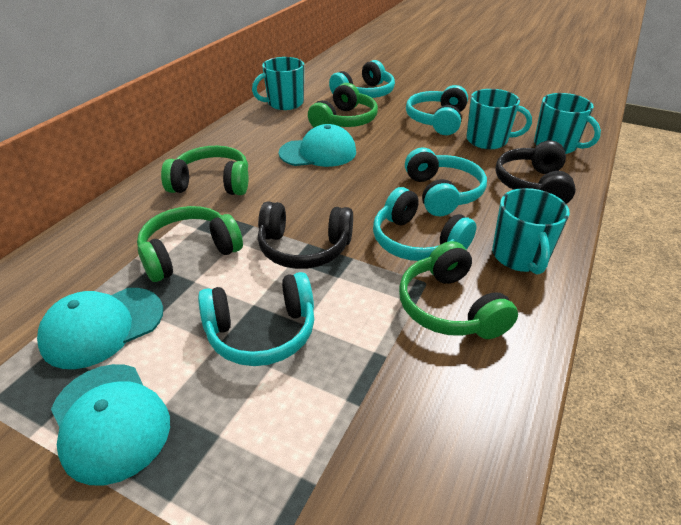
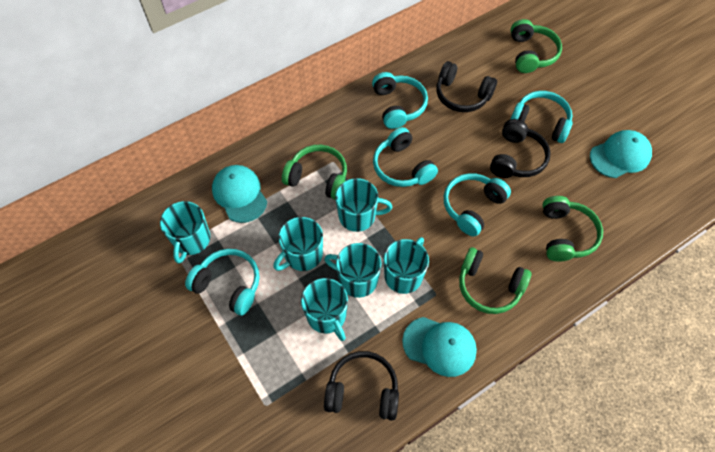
black headphones: [258,201,353,269] [495,140,576,204] = 2 -> [324,351,399,421] [436,61,497,112] [490,119,551,178] = 3
turquoise mug: [252,57,304,110] [466,89,532,149] [492,188,569,274] [534,93,601,154] = 4 -> [160,201,210,264] [273,217,323,271] [301,278,348,341] [324,243,381,298] [335,178,392,232] [384,237,429,294] = 6

